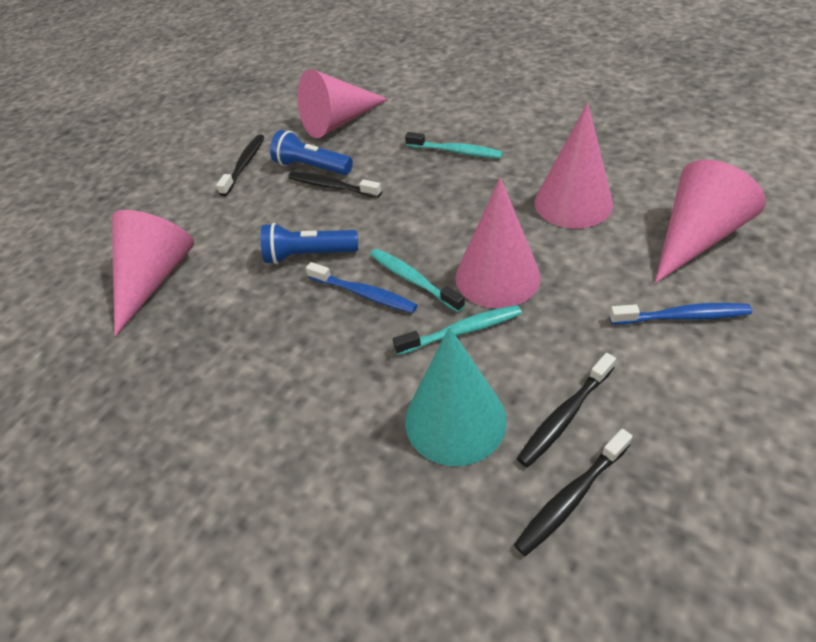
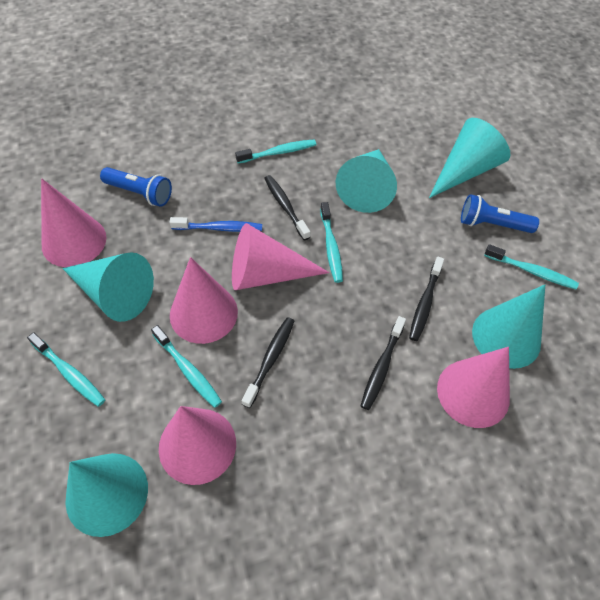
blue toothbrush: [306,262,417,313] [609,303,752,324] = 2 -> [170,217,262,232] = 1
turquoise cone: [405,327,507,466] = 1 -> [62,252,154,322] [65,453,148,537] [335,149,397,213] [429,118,510,198] [472,285,545,369] = 5
turquoise toothbrush: [370,249,465,312] [393,305,522,355] [405,132,503,158] = 3 -> [27,332,105,407] [151,325,222,408] [235,140,316,164] [320,202,343,283] [484,244,579,289] = 5

